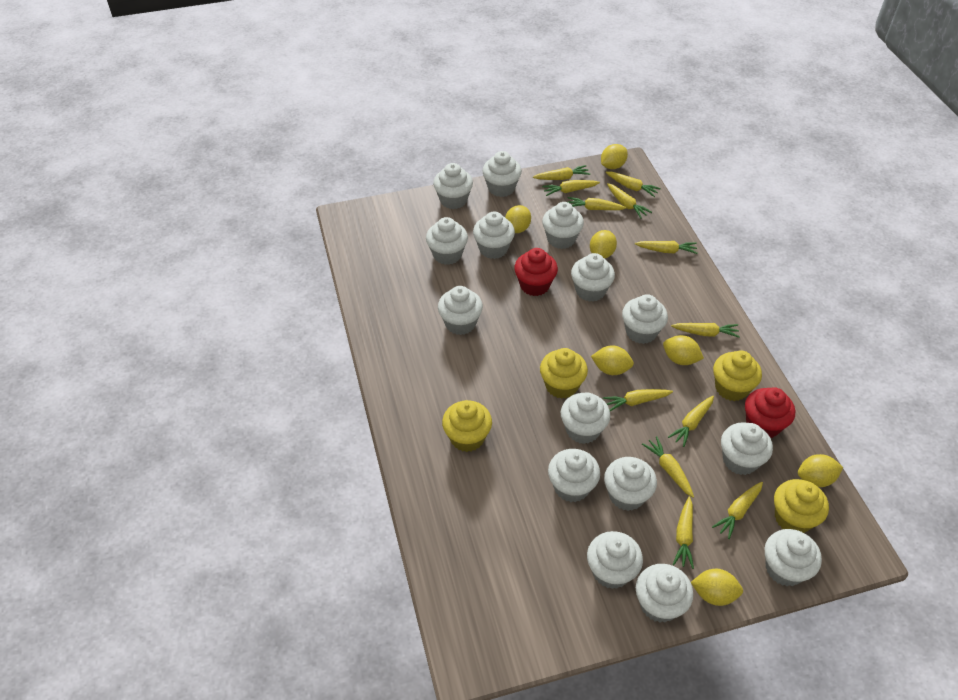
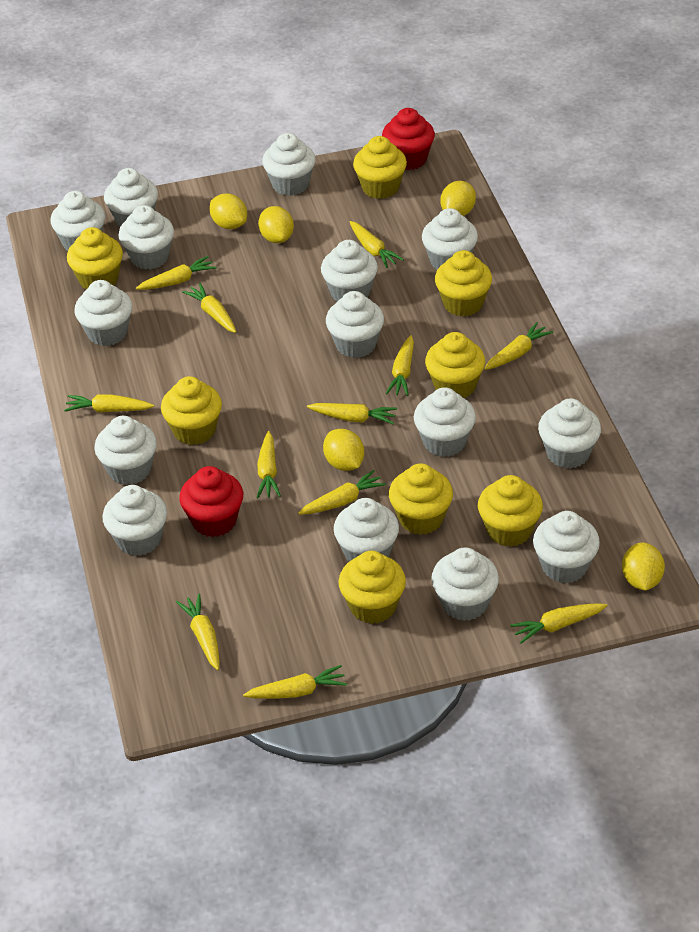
yellow cupcake: [442,400,492,452] [540,348,588,399] [713,350,762,401] [774,479,829,533] = 4 -> [67,227,123,290] [161,376,222,445] [338,551,406,624] [353,136,407,199] [389,463,453,535] [425,332,485,398] [435,250,492,316] [478,475,543,547] = 8
yellow lemon: [505,205,531,233] [590,230,617,259] [591,346,634,375] [601,144,628,169] [663,335,704,365] [691,569,743,606] [798,454,843,487] = 7 -> [209,193,247,229] [258,206,294,243] [323,429,364,471] [440,181,476,216] [622,542,665,590] = 5

